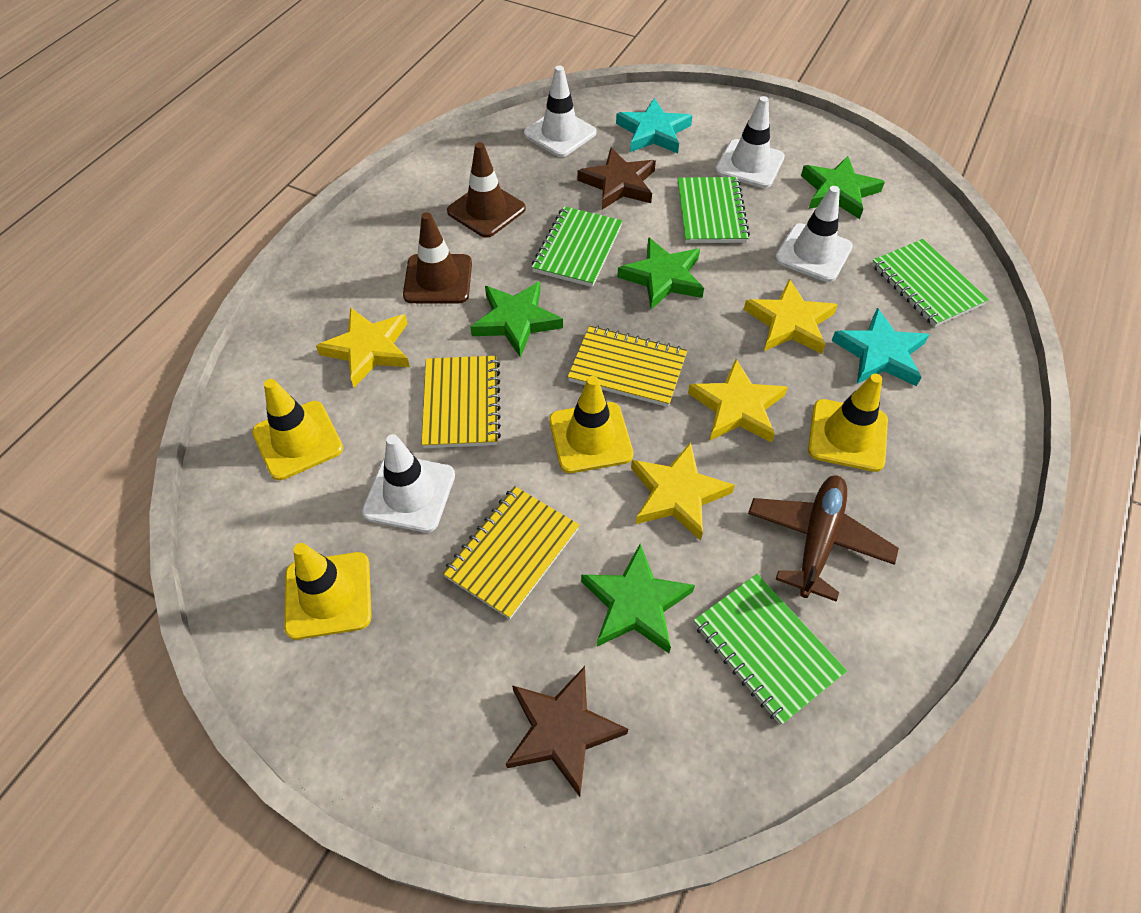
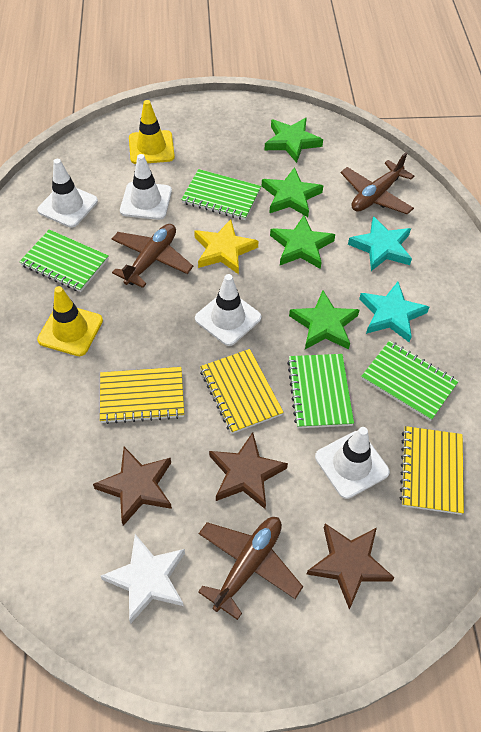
brown plane: [748,475,899,602] = 1 -> [112,224,193,288] [198,517,303,620] [341,152,414,215] = 3
brown star: [506,666,628,797] [577,148,656,209] = 2 -> [93,447,172,526] [209,432,288,509] [306,523,395,609] = 3
brown traffic cone: [403,212,472,303] [447,142,526,238] = 2 -> none = 0
white star: none = 0 -> [101,534,185,623] = 1
yellow star: [316,307,410,387] [631,442,735,541] [688,359,788,443] [744,279,838,354] = 4 -> [194,219,258,274] = 1
yellow traffic cone: [252,379,343,480] [284,543,372,640] [549,376,634,473] [808,374,888,472] = 4 -> [37,286,103,356] [129,100,175,164] = 2

